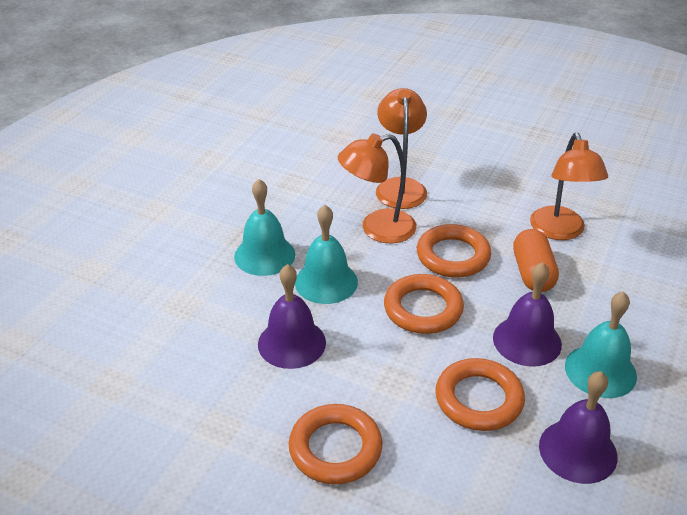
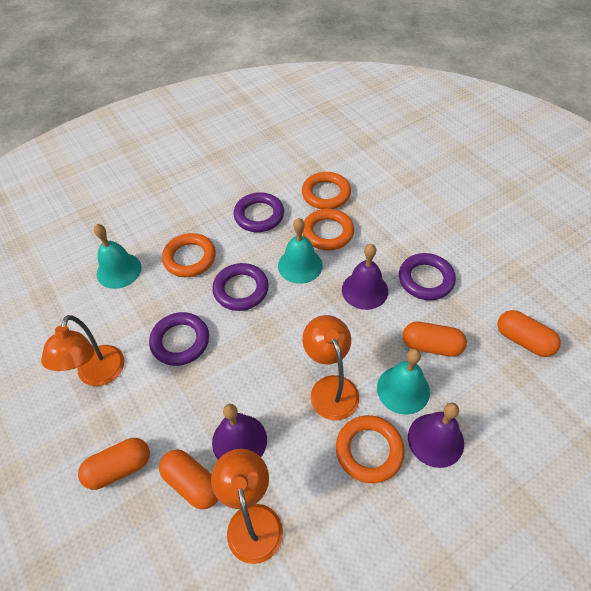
orange capsule: [513,229,559,292] = 1 -> [78,438,150,490] [159,449,218,510] [403,322,467,357] [497,310,561,357] = 4
purple ring: none = 0 -> [149,312,209,366] [212,263,269,311] [234,192,284,232] [399,253,456,300] = 4

